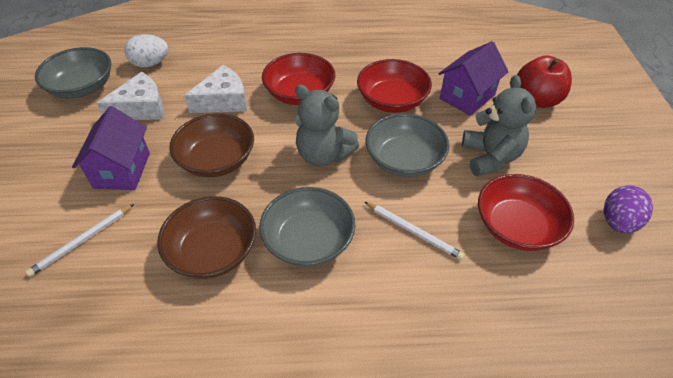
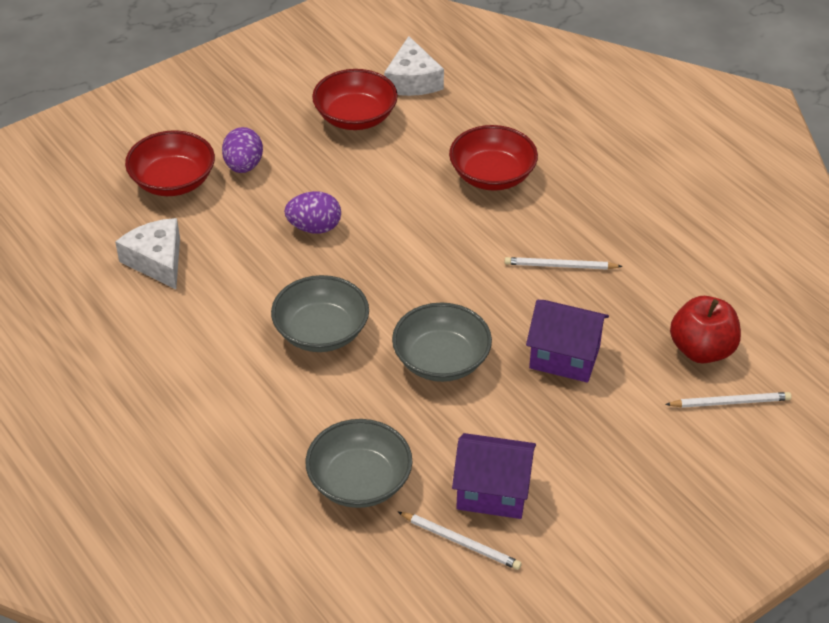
brown bowl: [157,196,256,279] [169,113,254,177] = 2 -> none = 0
grey teddy bear: [295,85,359,166] [462,75,536,176] = 2 -> none = 0
purple egg: [604,185,653,234] = 1 -> [222,127,263,173] [284,191,341,234] = 2
white egg: [124,34,169,67] = 1 -> none = 0
white pencil: [25,204,134,277] [365,202,465,260] = 2 -> [398,512,522,570] [505,257,623,270] [665,392,792,408] = 3

